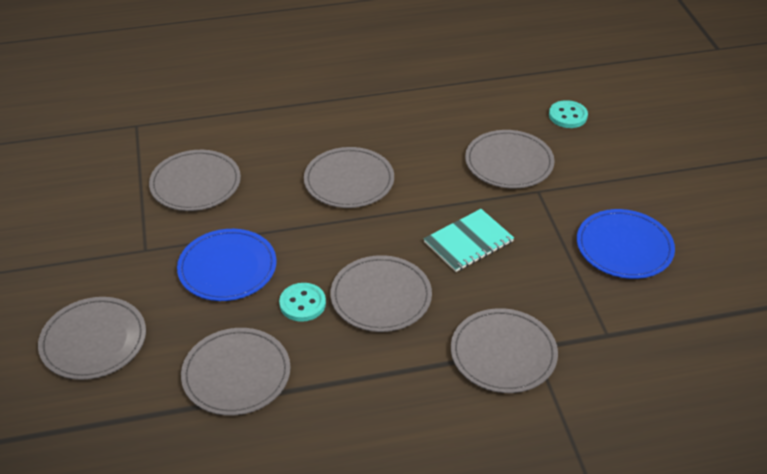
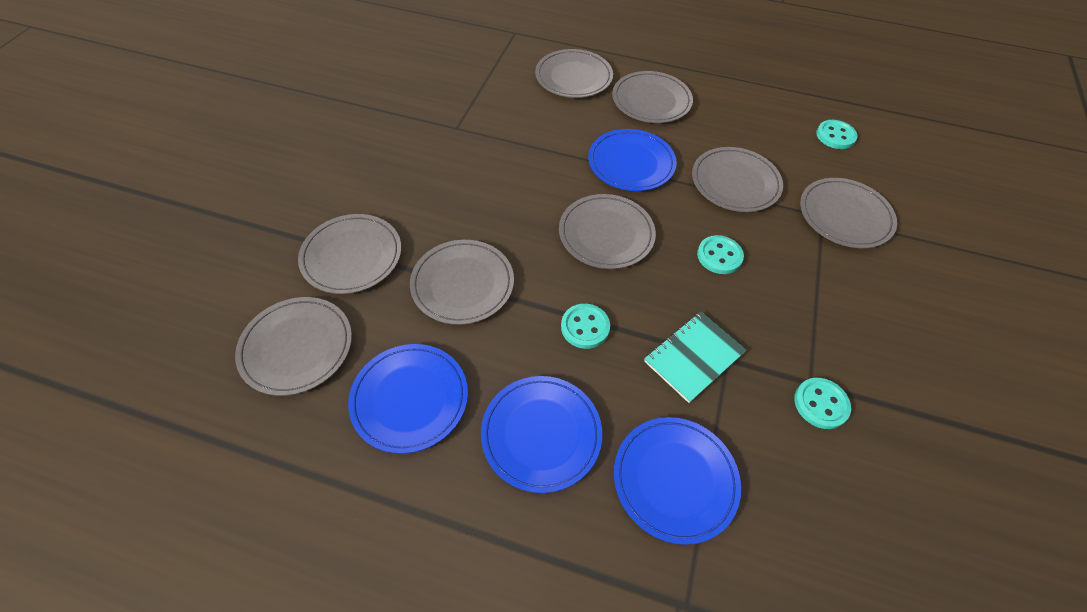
blue plate: [177,229,277,301] [577,209,675,279] = 2 -> [348,344,468,454] [481,376,602,493] [588,129,677,191] [614,417,741,545] = 4
grey plate: [38,297,146,380] [149,150,241,211] [181,328,290,416] [304,147,394,208] [330,255,432,332] [451,308,558,393] [465,130,555,188] = 7 -> [235,297,352,396] [298,214,401,294] [410,240,514,325] [535,49,613,98] [559,194,656,269] [612,71,693,123] [692,147,783,212] [800,178,897,248] = 8
turquoise button: [279,283,326,322] [549,100,588,128] = 2 -> [561,304,610,349] [697,235,744,274] [794,378,851,429] [816,120,858,149] = 4

